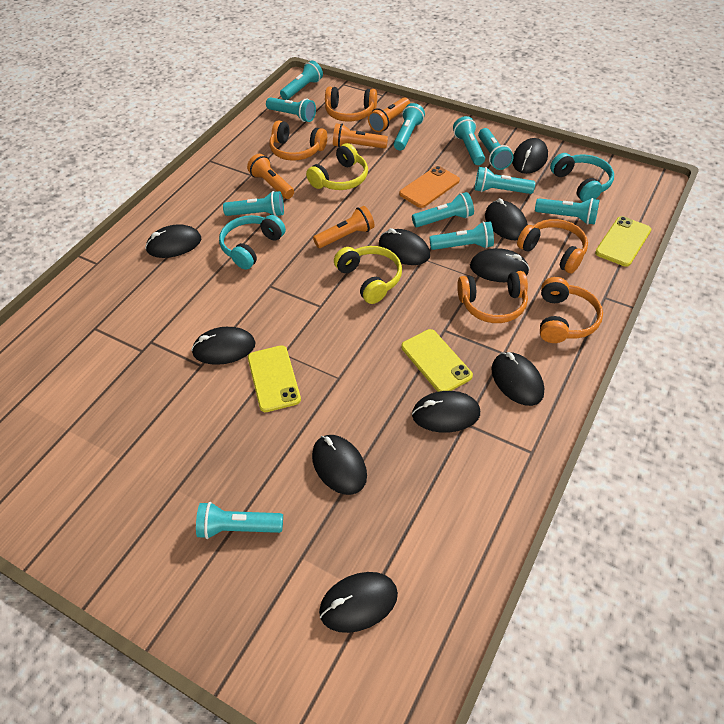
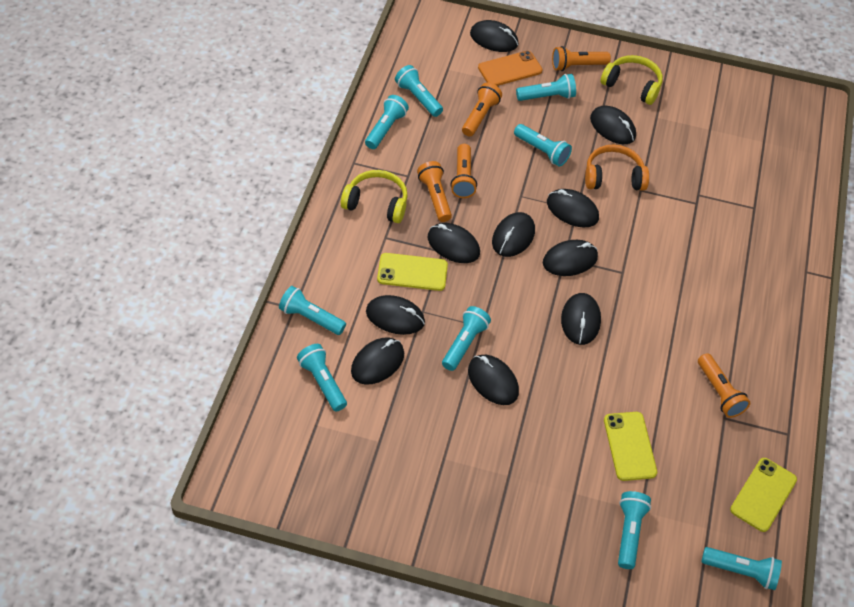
orange flashlight: [247,154,294,199] [313,206,375,248] [333,123,388,149] [368,97,410,132] = 4 -> [417,161,452,222] [451,144,477,198] [462,83,502,136] [552,46,611,71] [698,353,750,418] = 5
orange headphones: [269,120,327,161] [325,87,377,122] [457,271,528,323] [517,219,588,273] [540,277,603,343] = 5 -> [585,144,649,191] = 1
turquoise flashlight: [196,502,283,539] [223,191,284,216] [266,97,316,122] [280,61,323,100] [394,103,425,150] [412,192,474,227] [429,221,494,250] [453,116,485,165] [475,167,535,194] [478,128,514,170] [535,198,599,225] = 11 -> [279,286,346,335] [297,344,347,412] [365,95,409,149] [395,65,443,117] [442,306,491,371] [514,124,572,167] [516,74,576,101] [618,491,651,569] [701,547,782,590] = 9
turquoise headphones: [219,215,286,270] [550,153,614,202] = 2 -> none = 0

